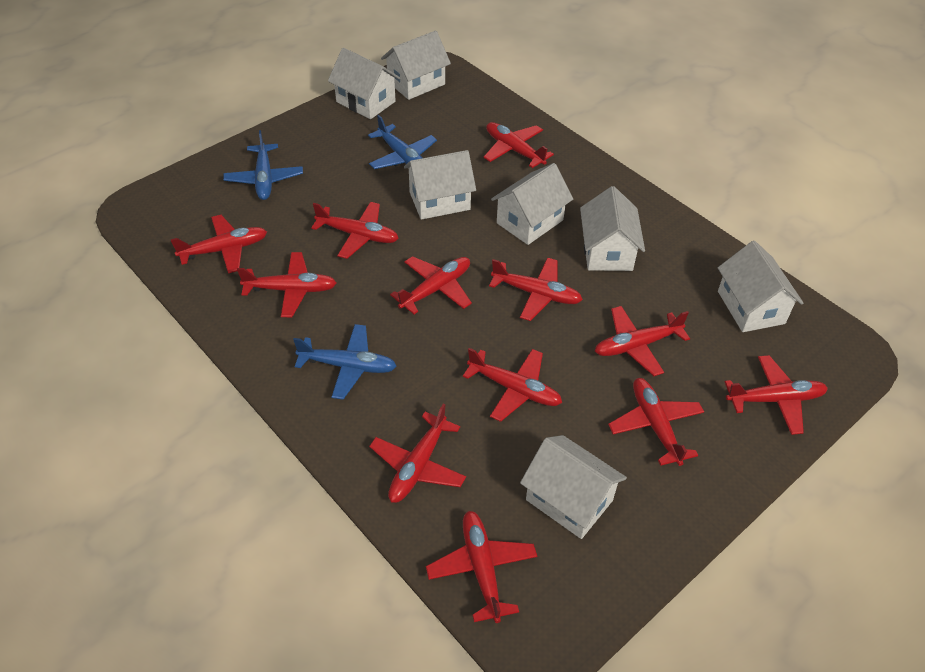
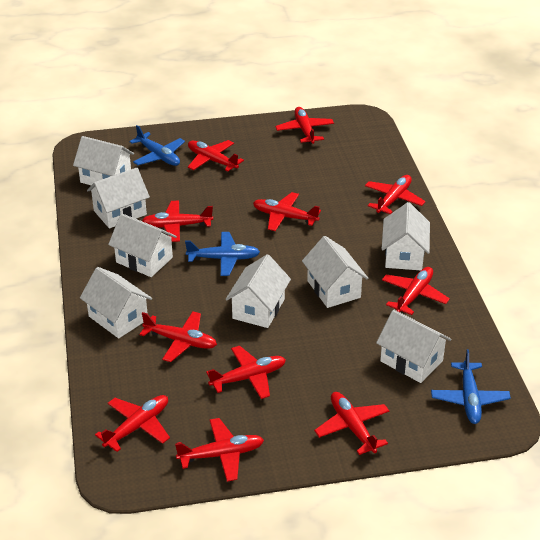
red plane: [170,215,267,273] [237,252,336,317] [311,202,399,259] [369,403,466,503] [390,256,472,314] [426,511,537,623] [463,348,562,422] [483,122,554,168] [489,258,583,321] [595,306,690,376] [608,378,704,466] [725,355,828,435] = 12 -> [95,395,170,452] [139,311,217,362] [142,200,213,242] [175,418,264,482] [188,140,244,171] [206,346,286,399] [253,192,321,231] [275,107,334,144] [314,392,390,455] [365,175,426,214] [382,267,450,315] = 11
white house: [328,48,400,119] [381,31,451,100] [404,150,476,220] [491,163,573,245] [520,435,627,539] [580,186,645,271] [718,241,804,332] = 7 -> [73,136,134,185] [80,267,152,338] [87,168,150,228] [108,213,177,277] [226,254,291,328] [302,236,368,308] [376,310,451,383] [382,202,430,270] = 8

